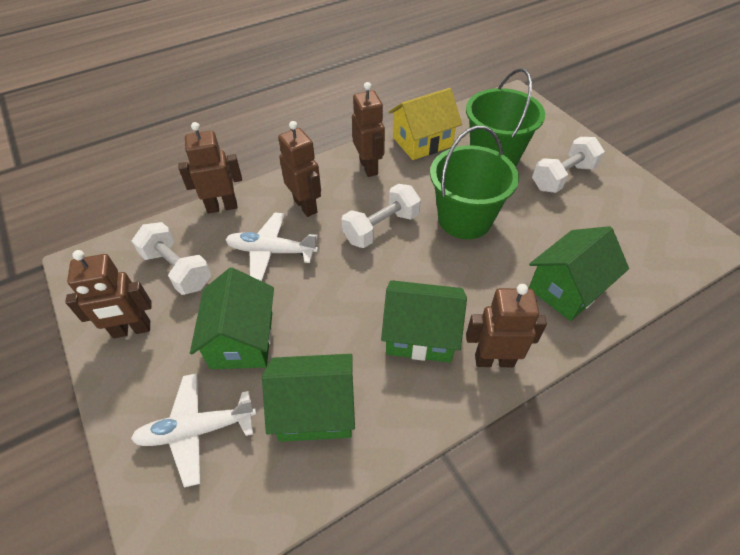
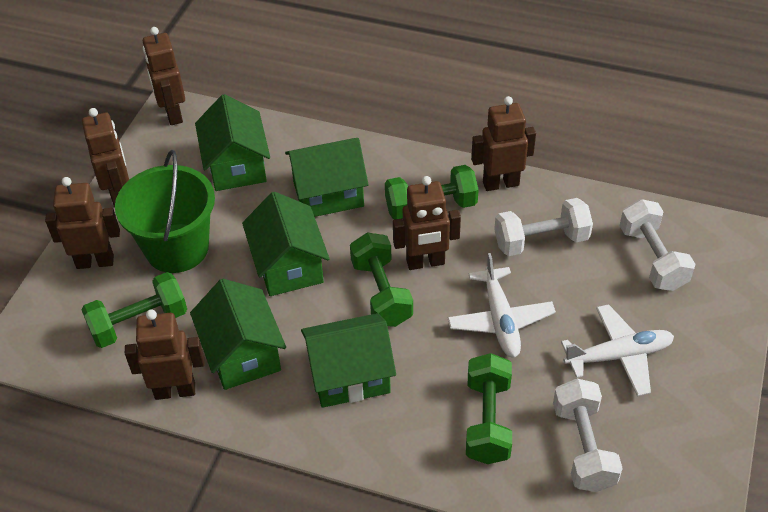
brown robot: [65,250,152,338] [178,122,242,214] [278,121,321,217] [352,82,385,177] [466,284,547,367] = 5 -> [45,177,120,269] [82,108,129,207] [125,309,204,400] [143,27,185,125] [393,176,461,270] [471,96,536,191] = 6
green bucket: [430,126,519,239] [466,68,545,167] = 2 -> [115,149,215,273] = 1
green dumbbell: none = 0 -> [82,272,187,348] [350,232,413,327] [385,165,479,220] [466,353,512,464] = 4
green house: [190,268,274,369] [262,354,355,442] [381,280,467,363] [528,226,629,321] = 4 -> [190,279,286,390] [195,94,270,191] [242,192,330,296] [285,138,369,217] [301,313,396,408] = 5
yellow house: [389,88,462,160] = 1 -> none = 0

